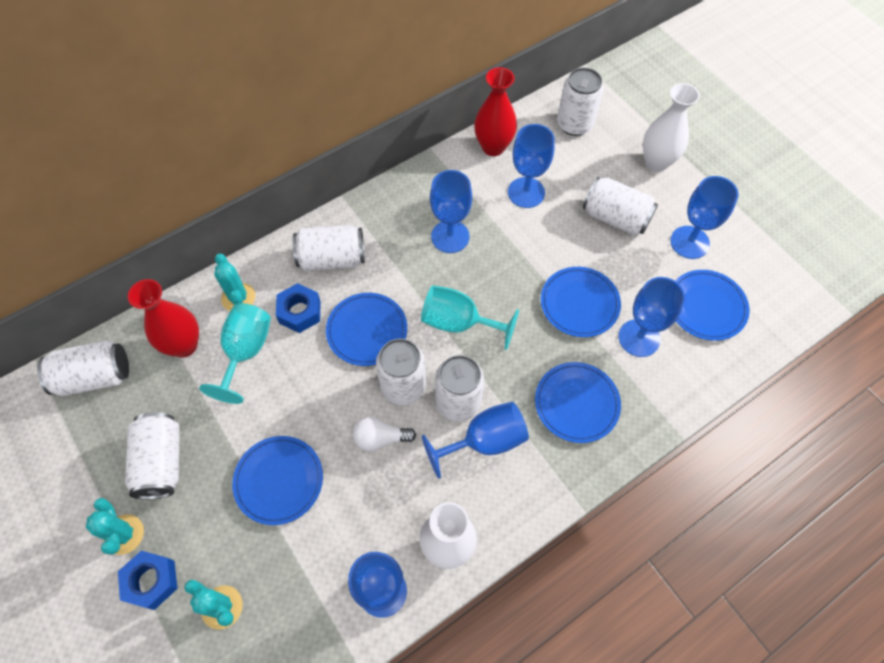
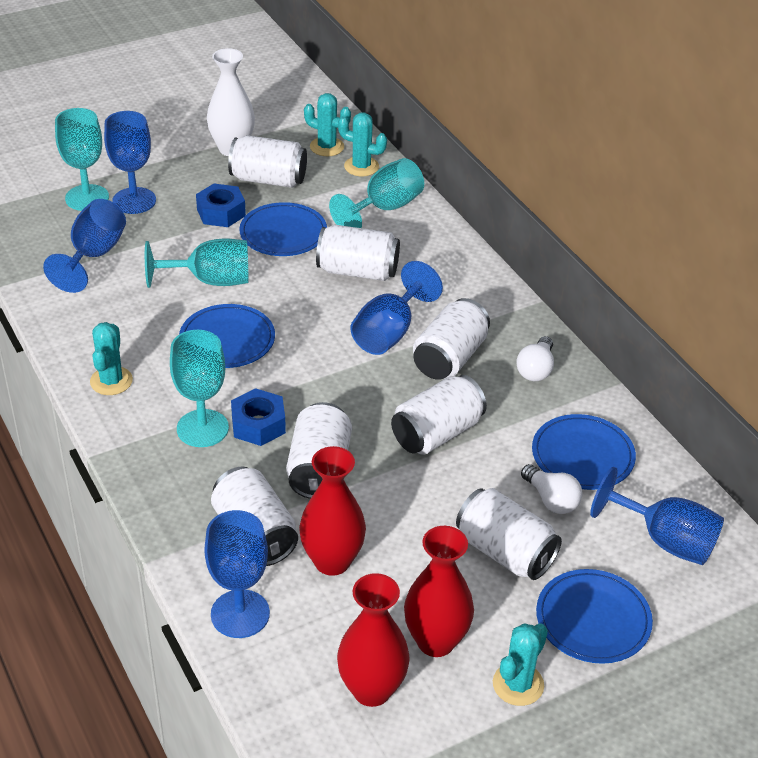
blue goblet: [348,552,407,618] [422,402,529,479] [430,170,472,253] [508,124,555,208] [619,277,685,357] [670,176,739,259] = 6 -> [43,199,126,293] [104,111,156,214] [204,510,270,638] [350,261,443,355] [590,467,724,565] = 5
blue plate: [232,436,323,525] [326,293,407,366] [535,362,621,443] [541,267,621,337] [675,270,749,341] = 5 -> [179,304,275,368] [239,202,327,256] [532,414,636,490] [536,569,653,664] = 4
red vase: [128,279,199,358] [474,67,517,156] = 2 -> [299,446,366,576] [337,573,410,707] [404,526,474,657] = 3
turquoise cactus: [86,498,144,555] [184,580,243,629] [214,254,255,311] = 3 -> [90,322,133,395] [304,93,351,156] [338,112,387,176] [493,623,548,706] = 4
turquoise goblet: [199,303,271,404] [421,285,519,350] = 2 -> [55,108,109,211] [145,239,248,288] [170,330,229,447] [329,158,424,228] = 4
white light bulb: [353,417,416,451] = 1 -> [516,336,554,381] [521,464,582,514] = 2
white vase: [420,502,477,569] [643,83,700,172] = 2 -> [207,48,255,156] = 1

